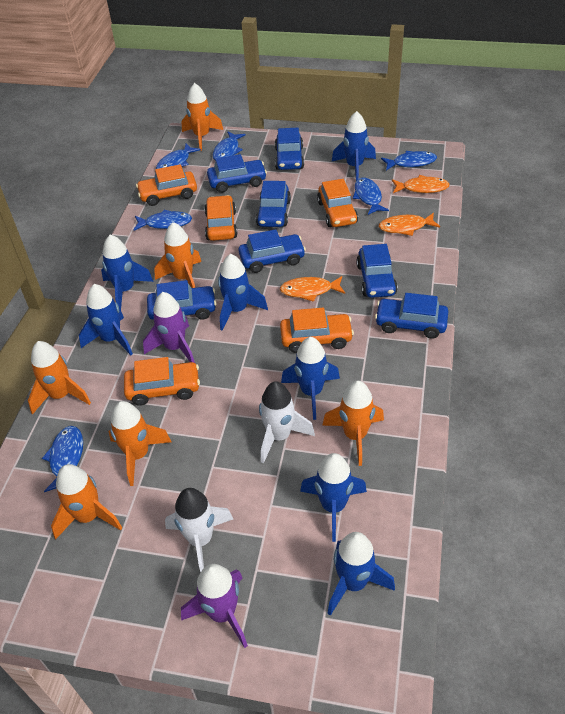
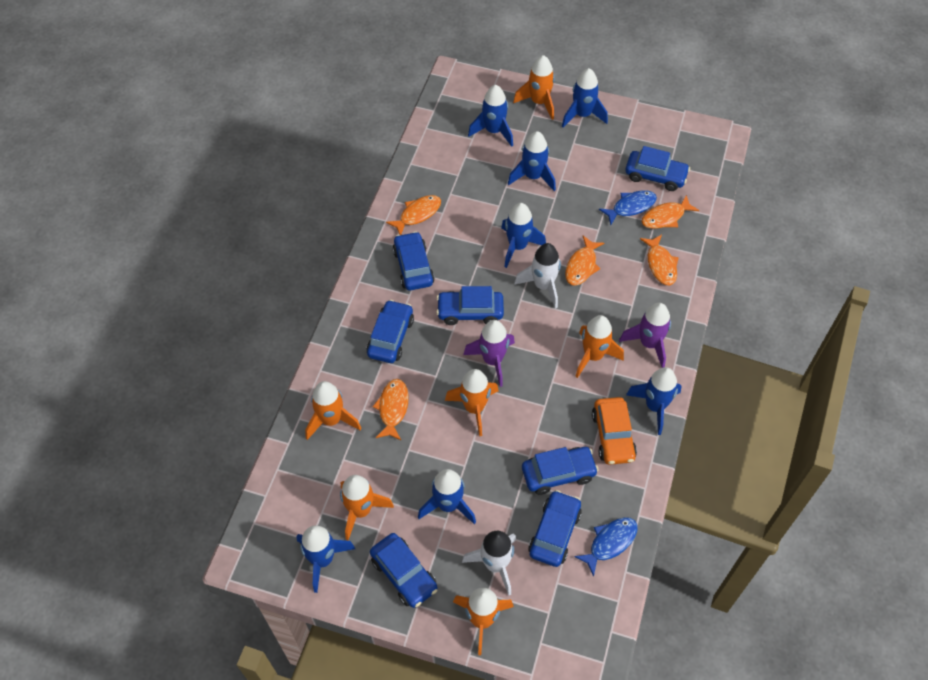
blue fish: [42,426,83,492] [133,210,192,231] [156,144,201,169] [213,131,246,161] [353,178,389,215] [381,151,437,170] = 6 -> [574,517,638,577] [599,190,657,225] = 2
orange car: [124,357,200,406] [136,164,197,206] [204,195,238,241] [280,308,354,353] [317,179,358,227] = 5 -> [592,397,637,465] = 1
orange fish: [280,276,345,302] [379,213,440,236] [392,175,450,193] = 3 -> [373,379,409,440] [386,195,441,235] [565,236,604,286] [640,234,679,285] [641,195,699,229] = 5

